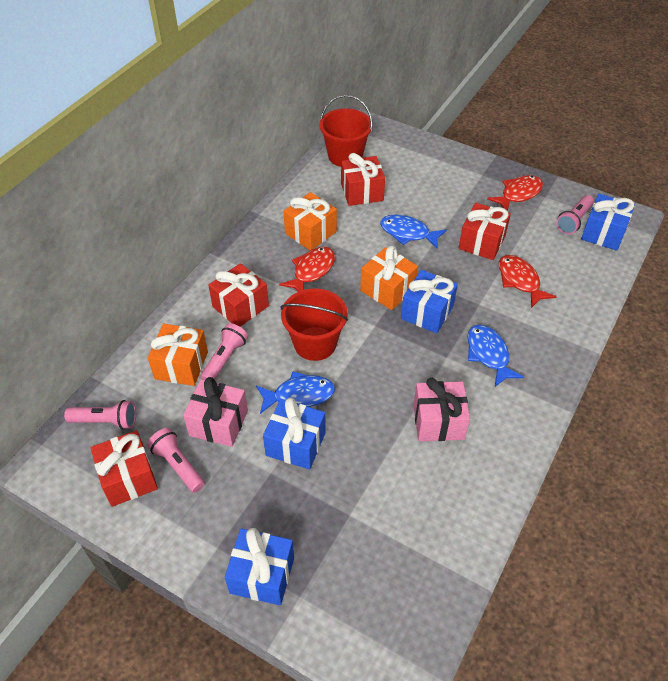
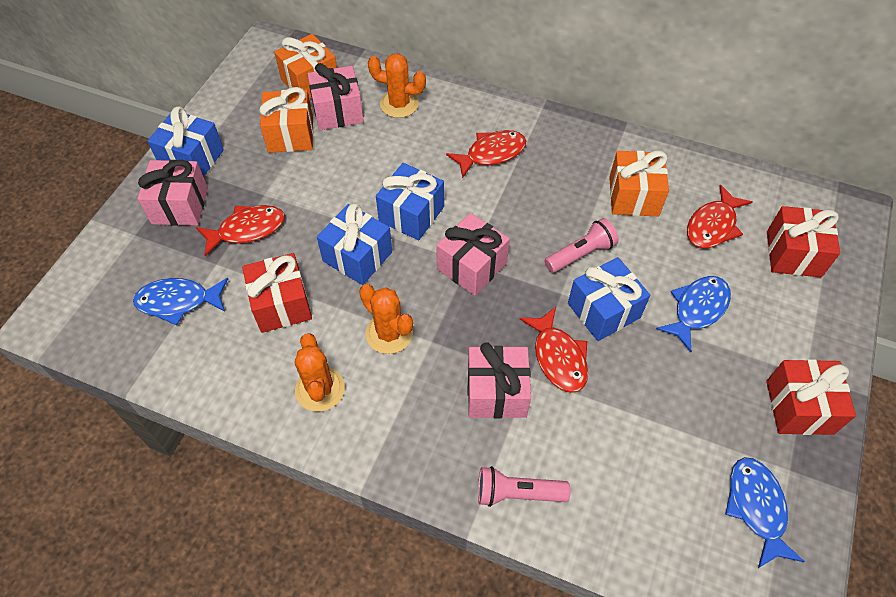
orange cactus: none = 0 -> [295,333,345,412] [359,284,413,354] [368,53,426,118] = 3
pink flashlight: [64,400,136,430] [147,428,205,493] [200,323,248,380] [556,195,594,234] = 4 -> [478,466,570,507] [545,218,619,273] = 2
pink gift: [183,377,248,447] [413,378,470,441] = 2 -> [137,160,208,226] [307,63,364,130] [436,213,510,296] [467,342,531,419] = 4
red bucket: [280,288,348,361] [319,95,373,167] = 2 -> none = 0
red fish: [279,247,335,292] [487,175,543,211] [499,255,556,308] = 3 -> [196,205,285,256] [446,130,526,178] [520,307,588,393] [687,184,752,248] = 4
red gift: [91,431,158,507] [208,263,269,327] [341,153,385,206] [459,203,511,260] = 4 -> [242,253,312,333] [766,359,856,435] [767,206,840,277] = 3

